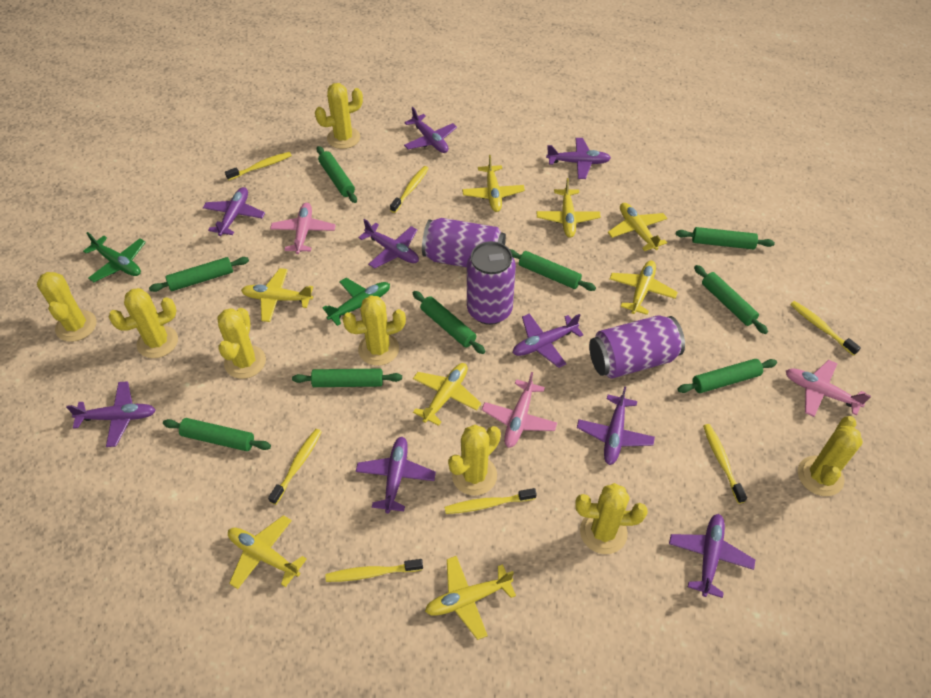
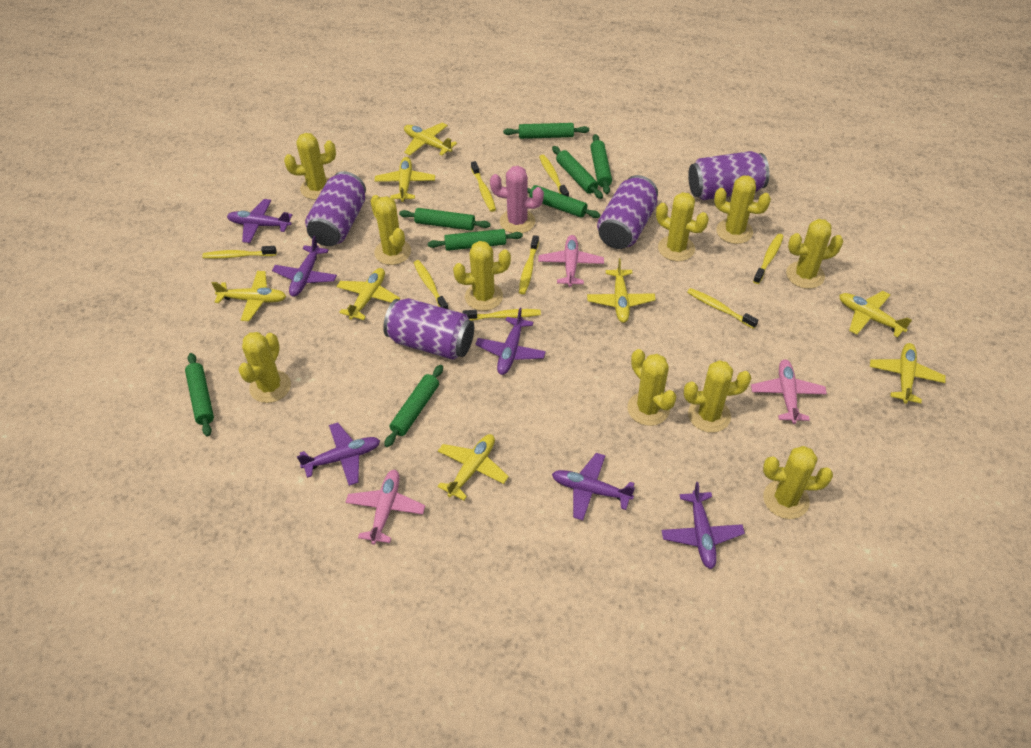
green plane: [83,232,146,282] [322,278,390,326] = 2 -> none = 0
green rolling pin: [149,257,249,292] [163,418,271,451] [292,369,402,387] [317,146,357,203] [413,291,485,354] [510,249,596,291] [676,227,775,250] [677,359,777,393] [694,265,768,334] = 9 -> [185,353,214,437] [384,365,443,447] [399,208,491,230] [428,229,523,251] [503,123,589,139] [528,185,600,218] [552,146,603,199] [590,134,612,194] = 8
pink cactus: none = 0 -> [490,166,544,233] = 1
purple can: [422,218,506,267] [467,241,516,325] [589,315,685,379] = 3 -> [305,171,366,246] [383,298,474,360] [597,175,658,249] [688,151,769,200] = 4
purple plane: [66,381,156,447] [203,187,265,236] [356,437,436,513] [358,219,419,269] [404,107,457,153] [513,313,584,368] [546,138,611,179] [577,386,655,465] [669,514,755,598] = 9 -> [227,199,292,243] [272,236,337,297] [297,423,380,486] [475,308,546,375] [552,453,635,520] [662,482,745,569] = 6
yellow cactus: [37,272,97,342] [109,288,178,358] [217,308,266,379] [315,83,363,149] [342,295,406,366] [448,425,501,496] [575,483,648,554] [798,416,863,496] = 8 -> [239,332,291,403] [284,133,336,200] [370,195,411,265] [453,241,511,311] [627,349,677,426] [656,192,709,261] [684,360,751,433] [714,175,771,244] [763,446,833,519] [786,219,843,289] = 10
yellow toothbrush: [225,152,292,181] [268,429,322,505] [325,559,423,582] [390,166,429,213] [445,488,537,514] [703,424,747,504] [790,301,861,356] = 7 -> [202,246,277,259] [414,260,448,309] [462,309,541,321] [471,161,496,212] [519,235,539,294] [539,155,569,197] [687,288,758,329] [753,234,784,284] = 8

